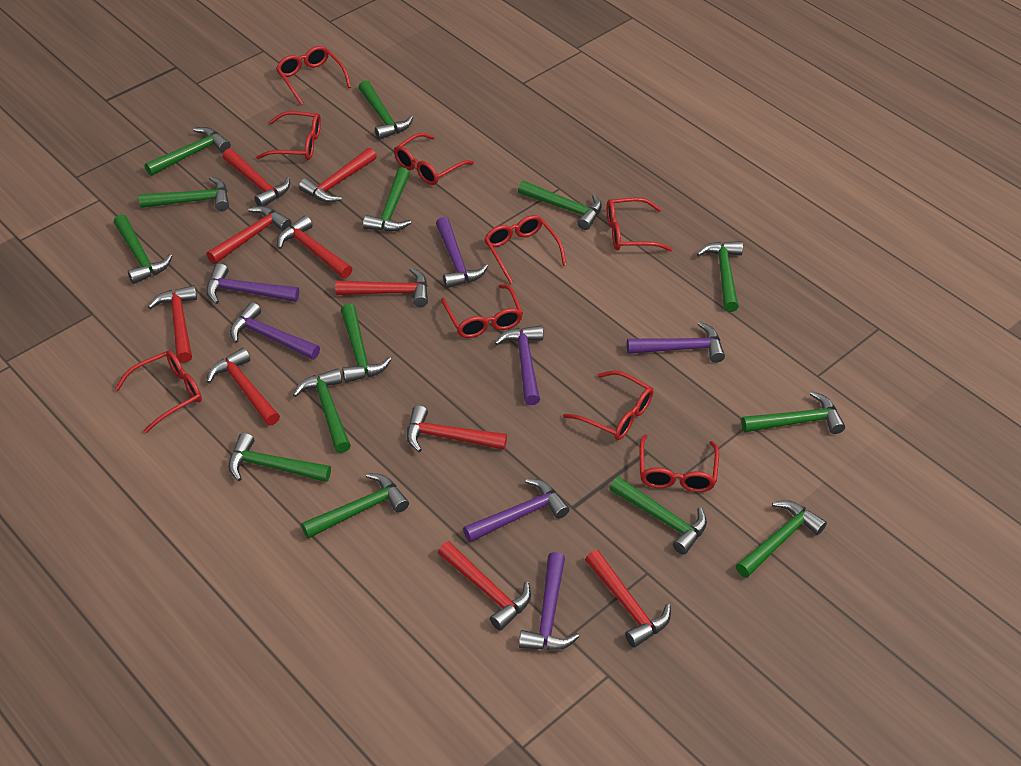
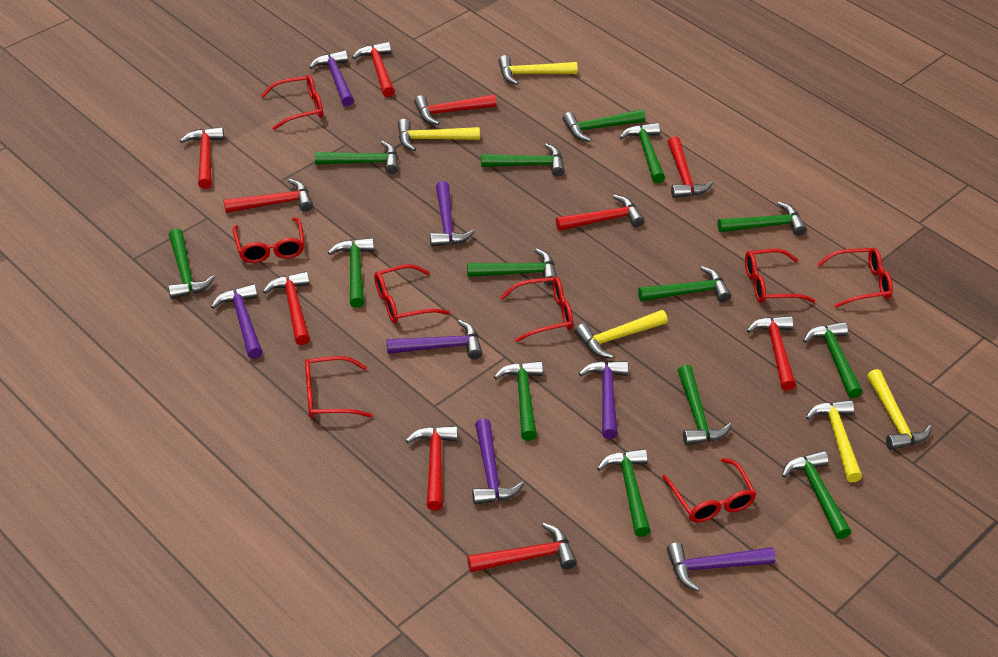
red glasses: [115,350,202,433] [256,111,321,160] [276,46,351,105] [394,133,474,185] [441,284,523,338] [484,215,567,284] [563,370,653,440] [607,197,672,251] [640,434,719,492] = 9 -> [233,218,304,263] [261,75,323,130] [305,356,373,418] [374,264,450,323] [500,277,573,342] [662,458,757,522] [745,249,815,303] [817,248,893,308] = 8
yellow hammer: none = 0 -> [398,119,480,151] [498,55,578,85] [575,310,668,359] [806,400,862,482] [867,369,932,450] = 5

